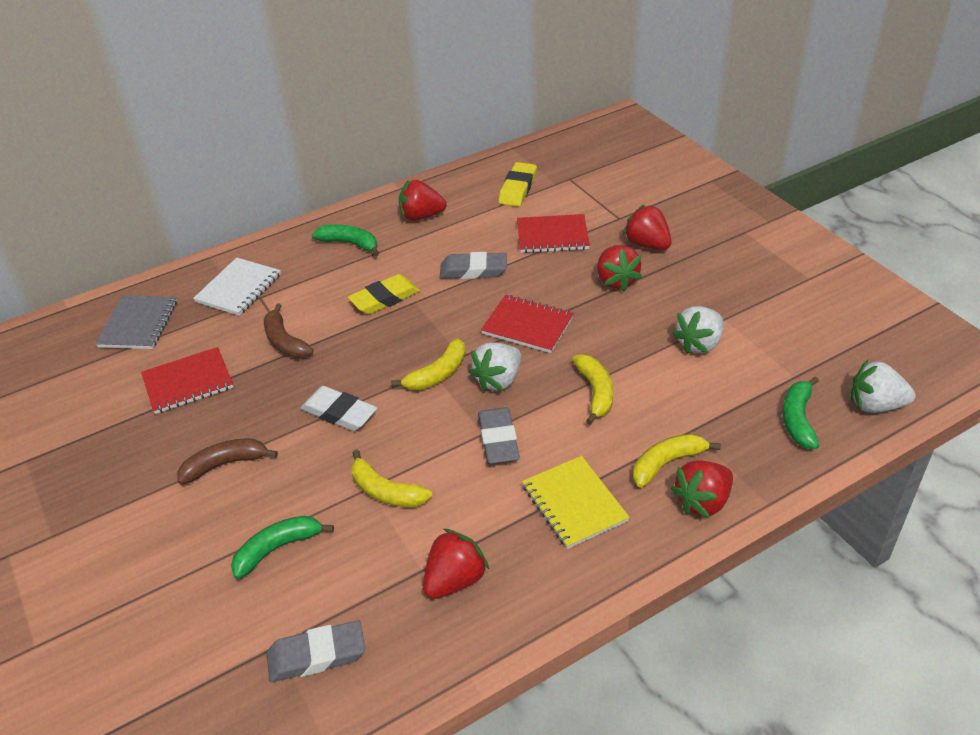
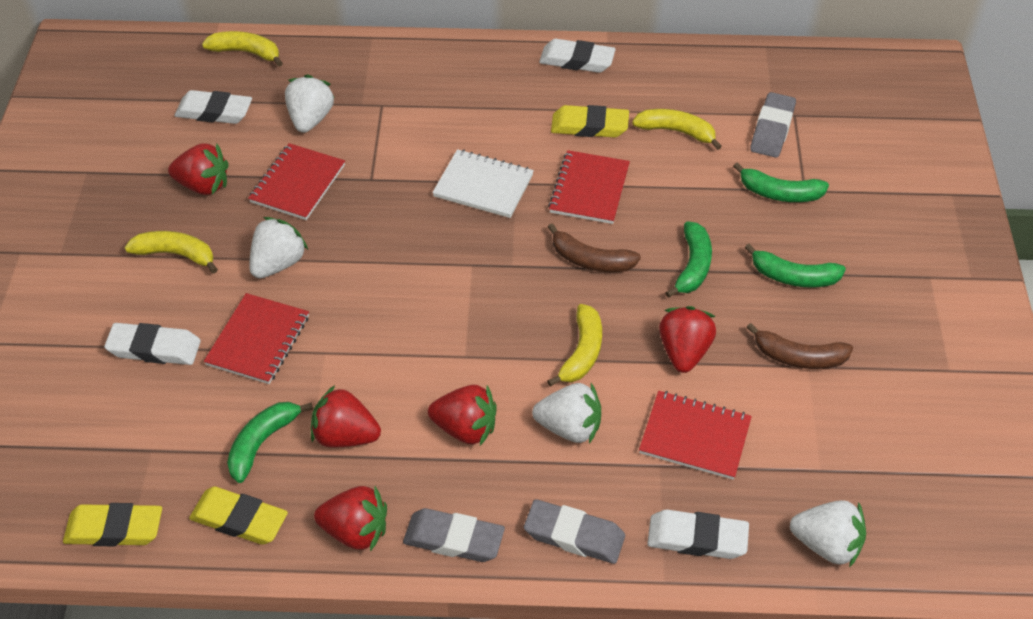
green banana: [231,516,334,579] [312,224,379,256] [783,377,819,449] = 3 -> [227,402,313,483] [665,221,712,298] [733,162,829,202] [745,244,846,287] = 4
grey notebook: [95,295,177,349] = 1 -> none = 0
red notebook: [141,347,233,414] [481,295,574,353] [517,214,590,253] = 3 -> [204,293,309,384] [248,143,345,220] [548,150,630,224] [639,391,752,480] = 4
white eraser: [301,386,377,431] = 1 -> [104,323,201,365] [174,90,252,124] [539,39,616,73] [647,509,749,559] = 4
white strawberry: [469,342,521,392] [672,306,724,354] [851,360,916,413] = 3 -> [249,217,308,278] [285,74,335,133] [532,383,601,444] [790,500,866,568] = 4
yellow eraser: [348,274,420,315] [498,162,537,207] = 2 -> [63,503,162,546] [189,487,288,545] [551,105,629,138] = 3
yellow notebook: [522,456,630,549] = 1 -> none = 0

